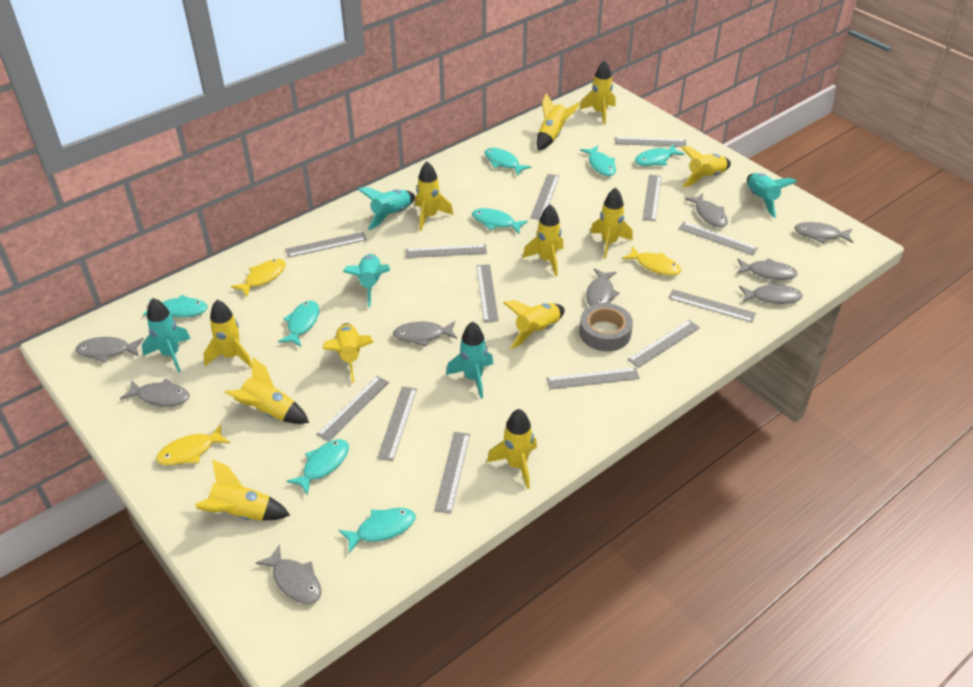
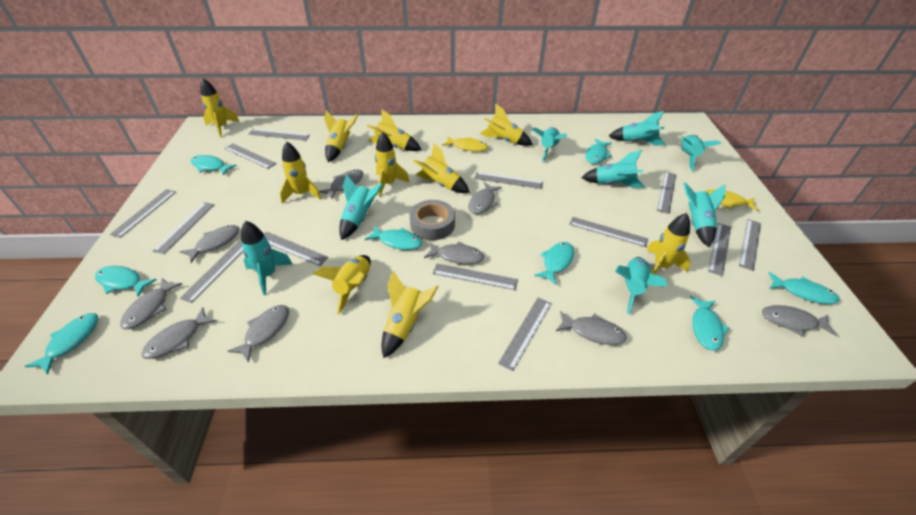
turquoise rocket: [142,298,191,373] [343,254,390,307] [358,187,415,230] [446,322,493,399] [747,173,798,218] = 5 -> [241,221,293,295] [339,174,384,240] [531,127,567,162] [581,150,645,188] [609,111,666,146] [615,257,668,314] [681,135,721,171] [683,182,725,247] = 8
yellow fish: [156,424,230,465] [231,259,286,297] [622,246,681,276] = 3 -> [442,136,488,151] [705,189,758,211] = 2
yellow rocket: [195,459,290,521] [203,300,252,368] [225,357,309,424] [323,323,373,383] [415,161,453,231] [487,409,537,489] [503,300,565,349] [523,204,563,276] [537,93,580,151] [580,60,615,125] [590,187,633,259] [681,146,731,187] = 12 -> [200,78,240,137] [280,141,321,204] [313,255,371,315] [324,110,358,162] [367,109,421,151] [375,132,410,197] [381,271,439,358] [413,142,470,193] [480,103,533,146] [647,213,691,275] = 10

